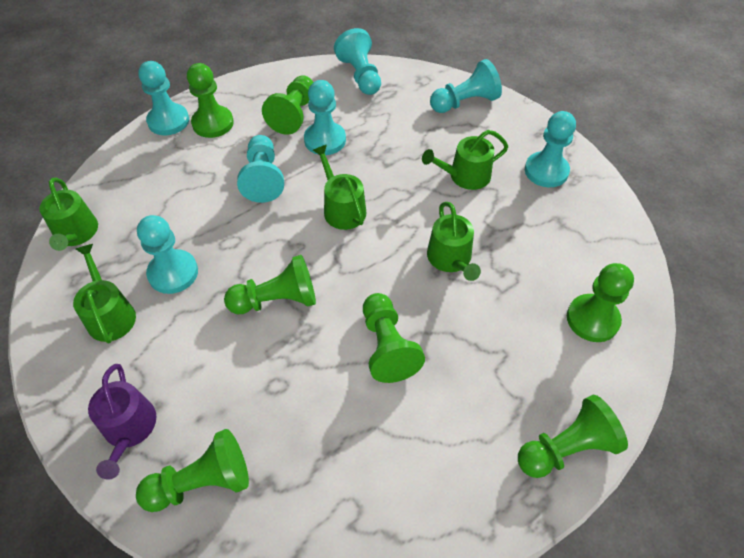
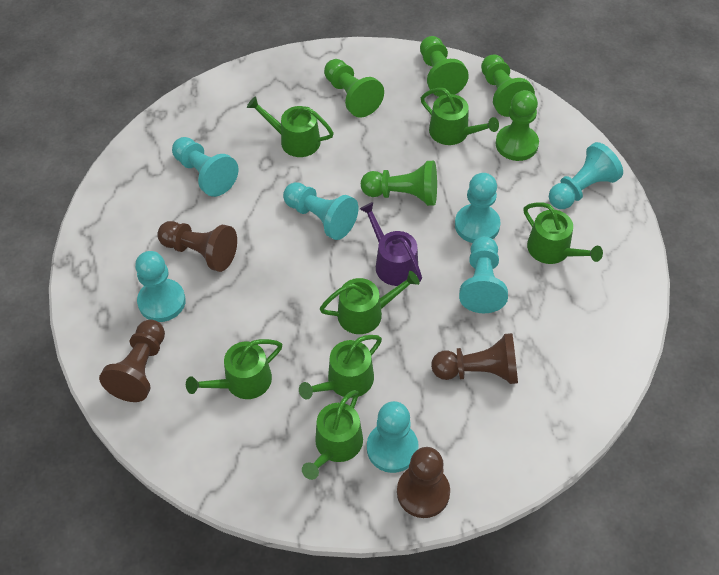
brown pawn: none = 0 -> [99,320,165,402] [157,221,237,272] [397,447,450,518] [431,333,518,384] = 4
green pawn: [136,429,249,512] [187,63,234,138] [224,255,316,314] [262,75,313,135] [363,293,425,383] [518,395,628,478] [567,263,634,342] = 7 -> [324,59,384,118] [361,161,437,206] [420,36,469,97] [481,55,535,117] [496,90,539,161] = 5
green watering can: [40,178,98,251] [73,244,136,343] [313,145,367,230] [422,130,508,190] [427,202,481,281] = 5 -> [186,339,282,399] [247,96,334,157] [299,335,382,399] [302,390,363,480] [320,271,420,334] [421,88,499,145] [524,203,603,264] = 7

